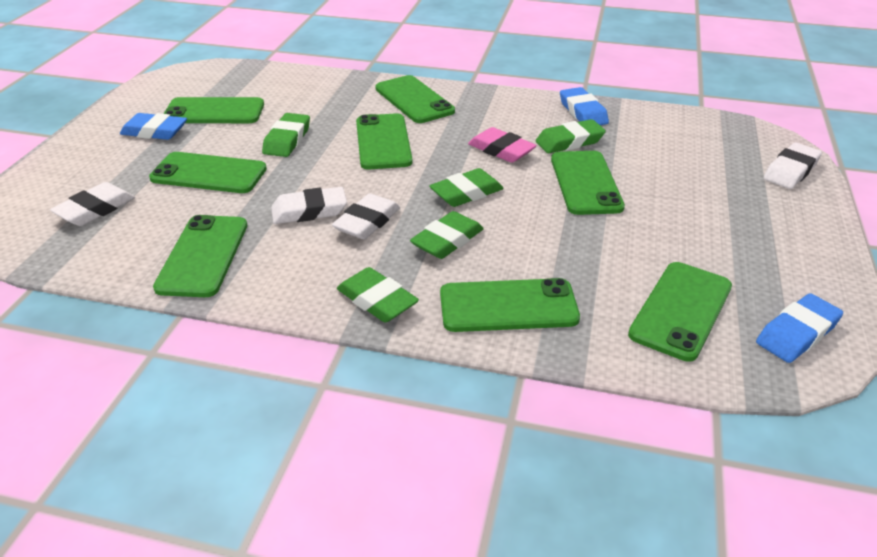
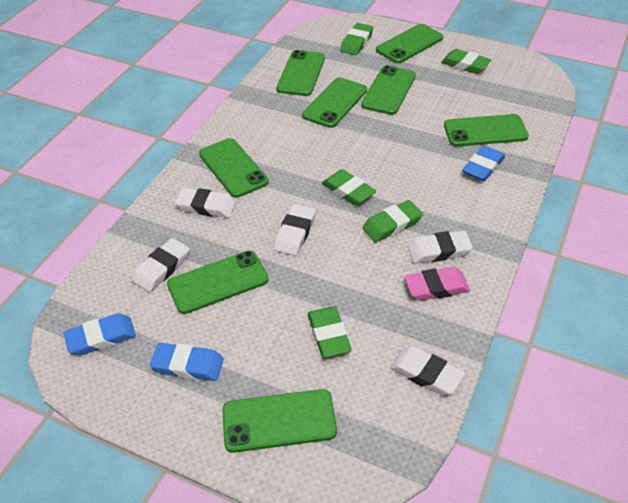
white eraser: [50,182,135,226] [271,187,347,224] [332,193,400,239] [763,143,822,189] = 4 -> [132,238,190,292] [175,188,236,218] [274,204,316,256] [390,346,465,396] [408,231,473,263] = 5

